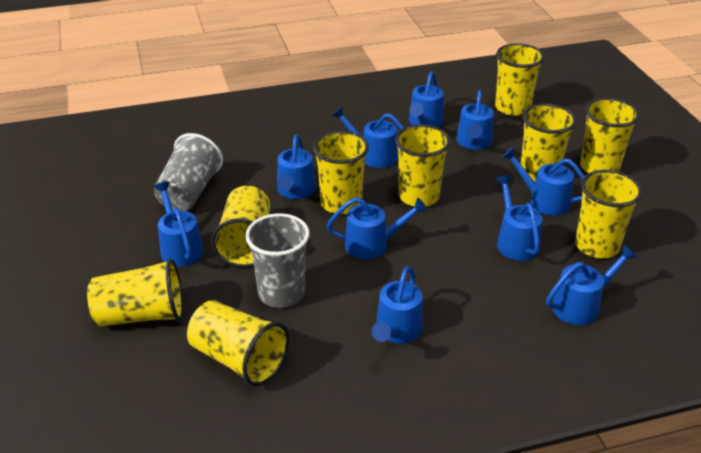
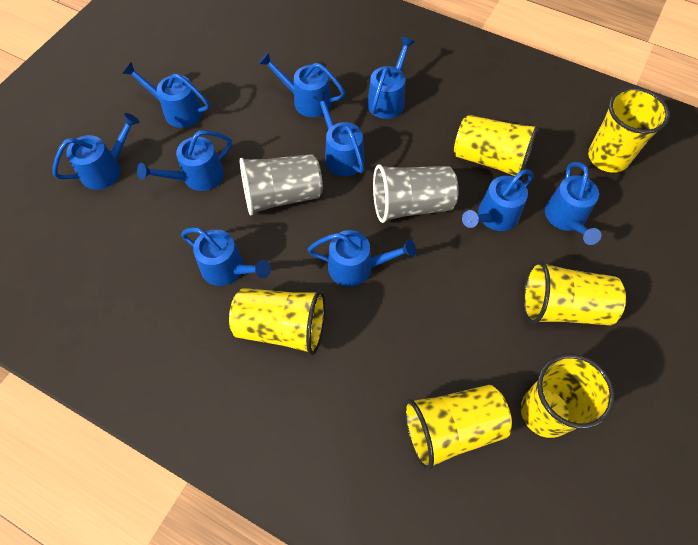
yellow cup: [87,258,183,326] [187,300,289,387] [211,186,270,267] [313,131,369,214] [395,124,450,207] [495,43,544,116] [521,103,577,182] [575,170,642,259] [580,98,640,173] = 9 -> [229,288,325,355] [403,385,512,471] [454,115,539,180] [521,354,615,438] [523,261,626,325] [588,87,670,173] = 6

